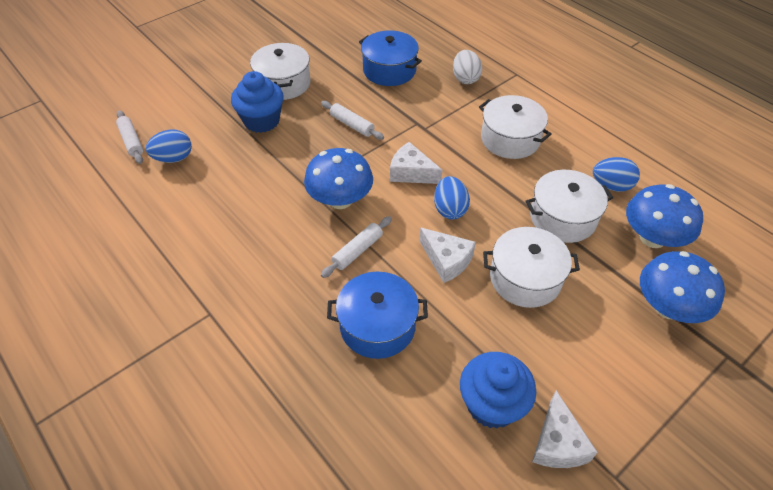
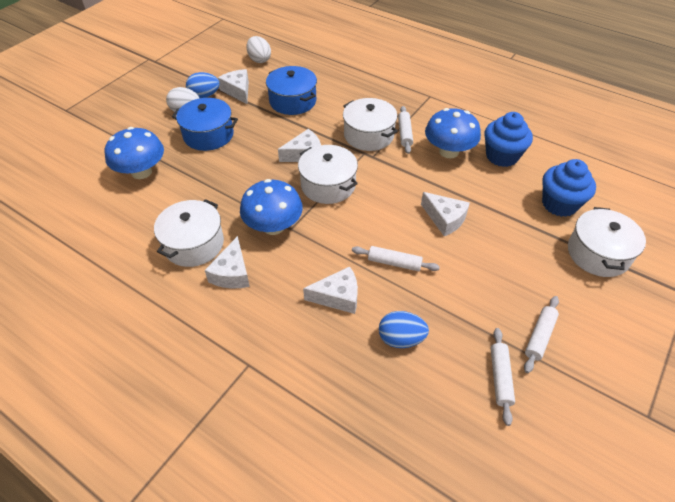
blue egg: [146,129,192,163] [434,176,470,219] [593,157,640,192] = 3 -> [186,72,220,98] [379,311,429,348] = 2
white cheese: [390,142,442,184] [419,227,476,283] [532,390,598,468] = 3 -> [205,236,250,289] [218,69,249,104] [278,129,321,162] [303,266,358,314] [421,192,470,236] = 5
white egg: [453,50,482,84] = 1 -> [166,87,199,112] [246,36,271,63] = 2
white rolling pin: [116,110,143,164] [321,101,384,140] [321,216,392,278] = 3 -> [352,246,440,271] [398,106,413,154] [491,328,515,426] [524,296,559,373] = 4

